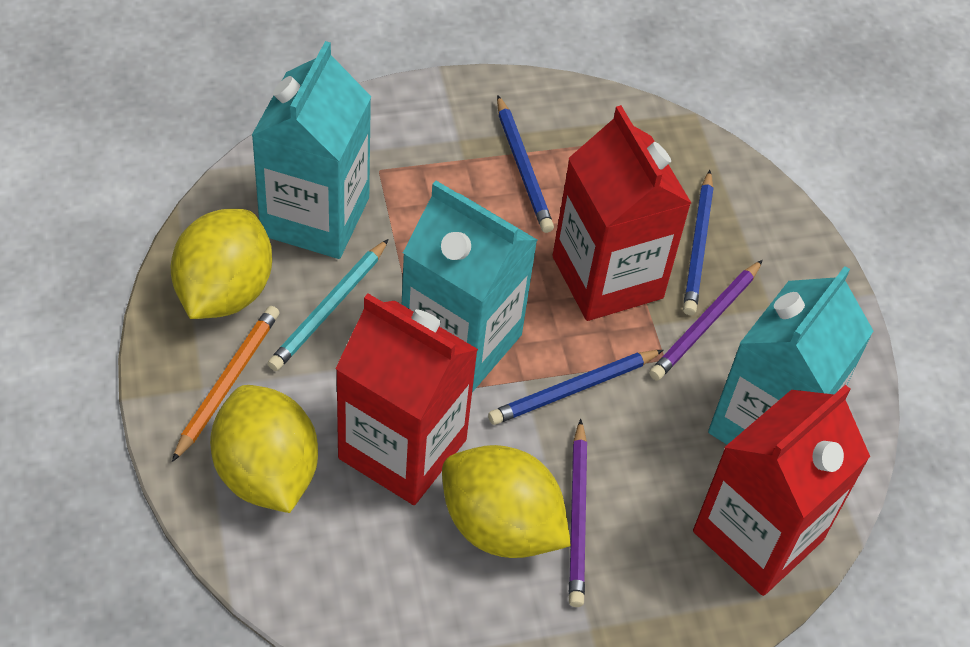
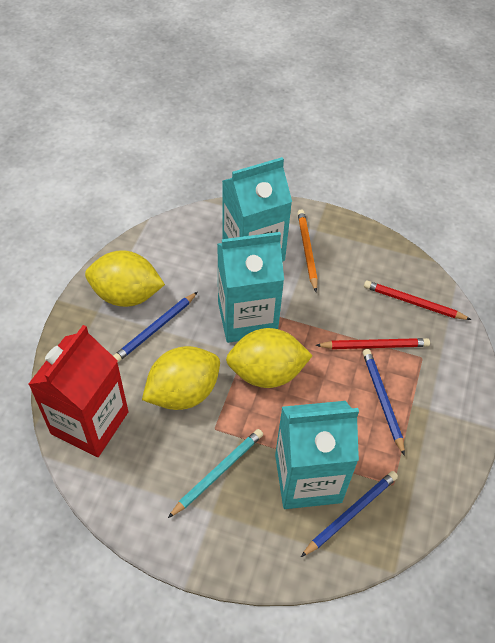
purple pencil: [569,419,587,607] [649,260,763,381] = 2 -> none = 0
red carton: [335,294,478,505] [552,105,691,321] [693,385,870,596] = 3 -> [28,325,128,457] = 1
red pencil: none = 0 -> [315,338,430,349] [364,280,471,320] = 2

